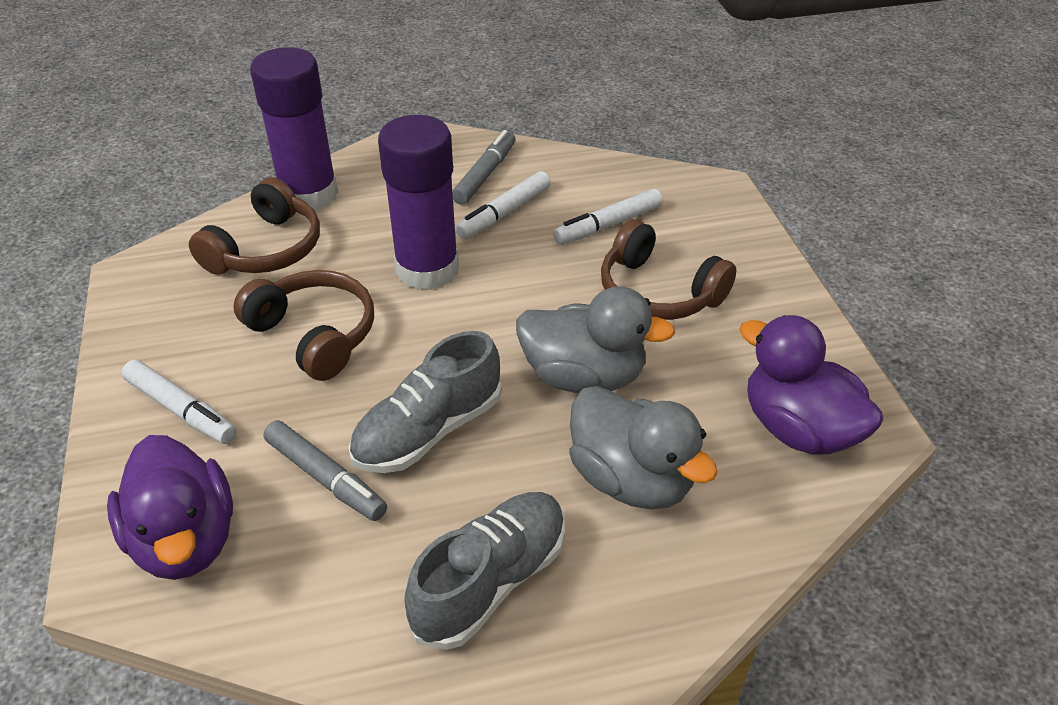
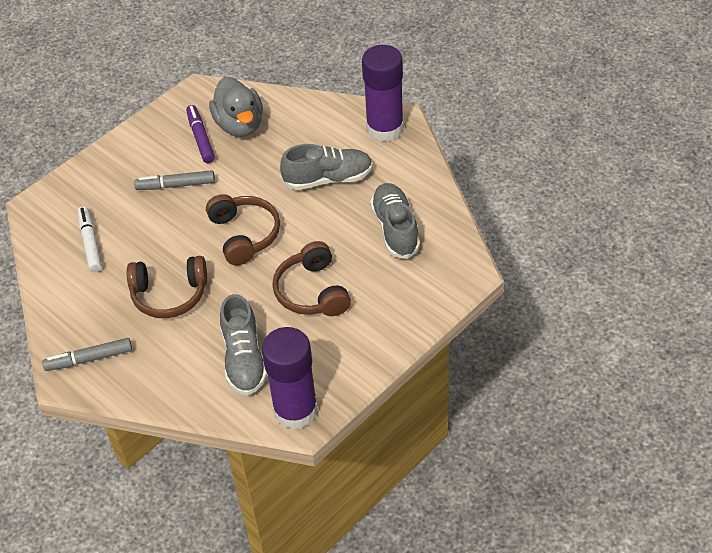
grey duck: [516,286,676,393] [570,386,718,510] = 2 -> [209,77,263,137] = 1
grey shoe: [348,331,502,473] [404,492,565,650] = 2 -> [220,294,267,395] [280,144,373,190] [370,183,420,259] = 3
purple duck: [107,435,233,580] [740,315,883,455] = 2 -> none = 0
purple marker: none = 0 -> [186,105,215,163] = 1
white marker: [122,360,237,444] [456,171,551,239] [553,189,663,244] = 3 -> [77,206,102,272] = 1

